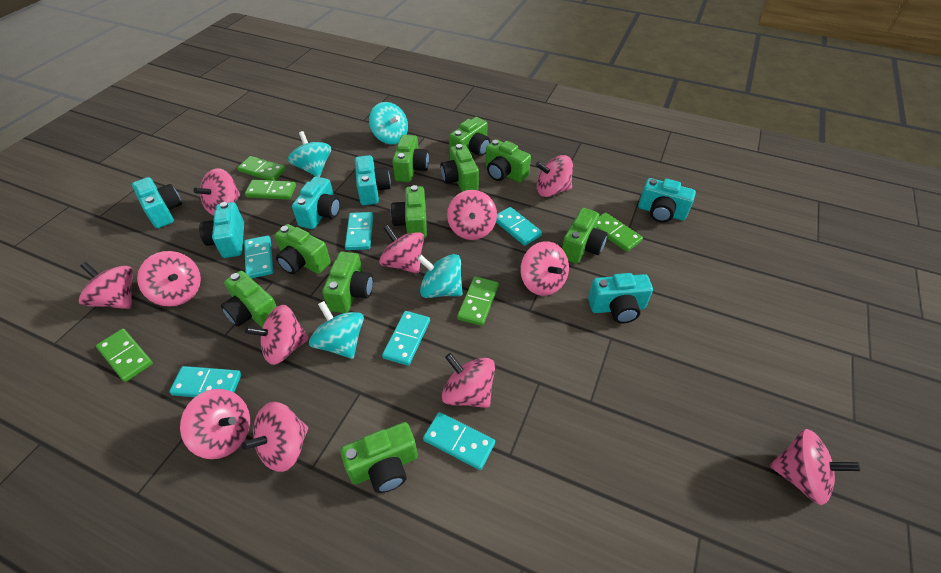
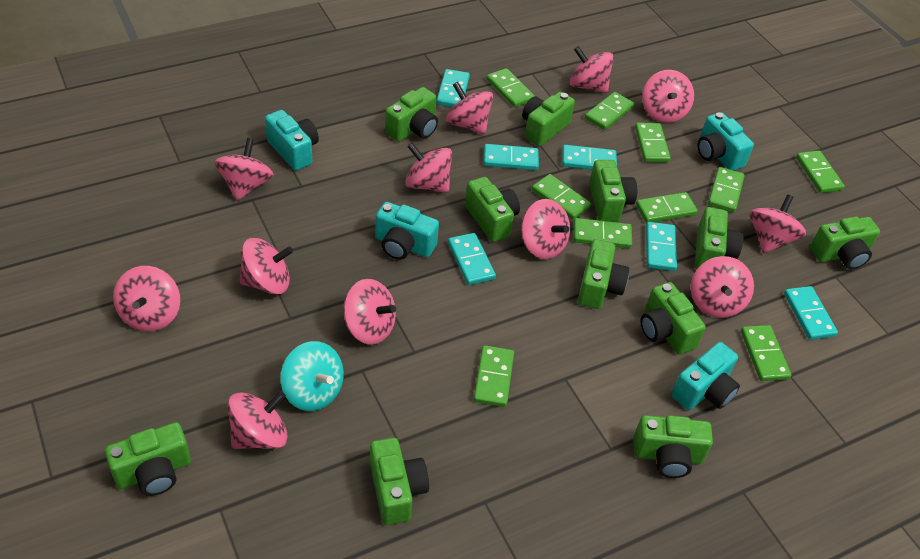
green camera: [221,271,277,328] [275,224,331,274] [322,251,373,313] [340,422,418,493] [391,185,427,239] [392,135,429,182] [441,144,479,192] [449,117,490,156] [486,139,531,183] [562,208,608,264] = 10 -> [105,422,191,496] [370,437,429,525] [385,87,438,142] [465,177,520,242] [522,92,575,146] [578,239,629,309] [589,160,637,222] [633,415,713,478] [641,282,706,355] [695,207,744,270] [810,217,880,269] = 11
green domino: [96,329,153,382] [237,156,286,181] [245,179,296,200] [457,276,499,326] [596,212,643,252] = 5 -> [474,345,514,407] [486,68,535,108] [532,174,591,220] [573,218,632,248] [585,92,634,130] [635,123,671,162] [636,192,698,223] [708,167,745,213] [741,325,791,381] [796,150,845,193] = 10
turquoise camera: [132,177,182,228] [199,202,244,258] [292,176,340,229] [355,155,391,205] [588,273,653,323] [638,178,696,223] = 6 -> [265,110,319,171] [375,202,439,260] [671,342,740,410] [698,112,754,170] = 4
turquoise spinning top: [288,131,331,177] [309,301,364,359] [369,102,408,144] [417,254,463,298] = 4 -> [280,341,344,411] = 1

